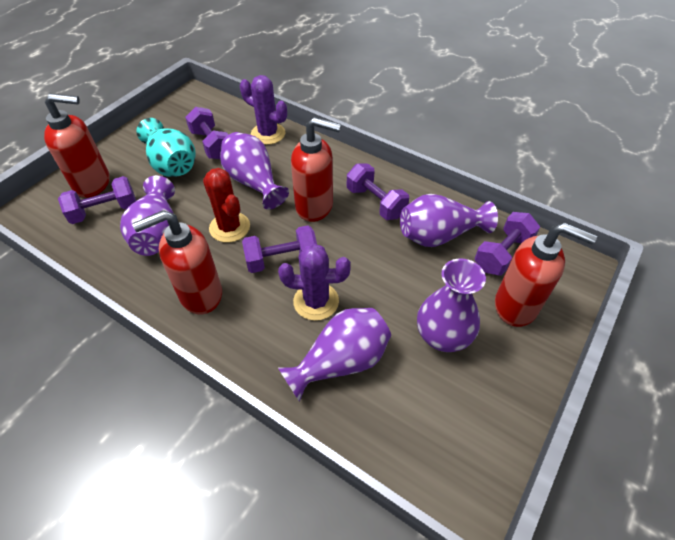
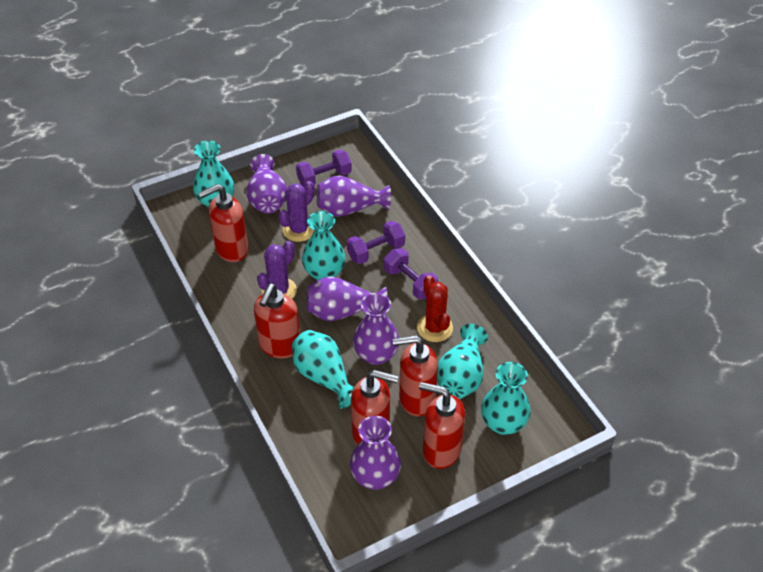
purple dumbbell: [58,176,136,224] [185,107,229,159] [242,225,317,273] [347,163,409,220] [475,212,540,276] = 5 -> [296,150,352,186] [347,221,405,264] [384,248,438,300] = 3
red soap dispenser: [44,93,110,198] [132,210,222,314] [291,117,341,222] [495,223,597,327] = 4 -> [198,184,248,262] [254,284,300,359] [351,370,398,445] [393,335,438,417] [419,382,465,469] = 5
turquoise vase: [136,118,196,177] = 1 -> [193,141,234,208] [292,330,354,409] [302,211,345,280] [437,324,488,399] [481,362,531,435] = 5

